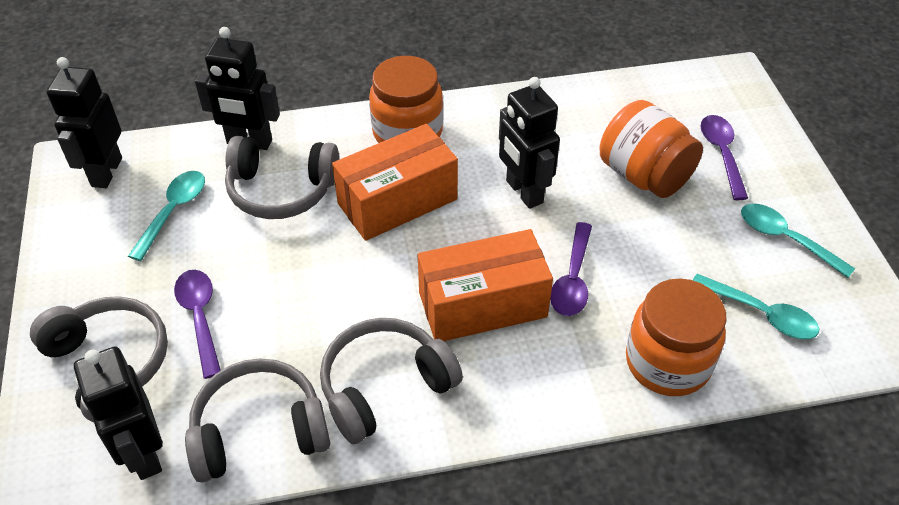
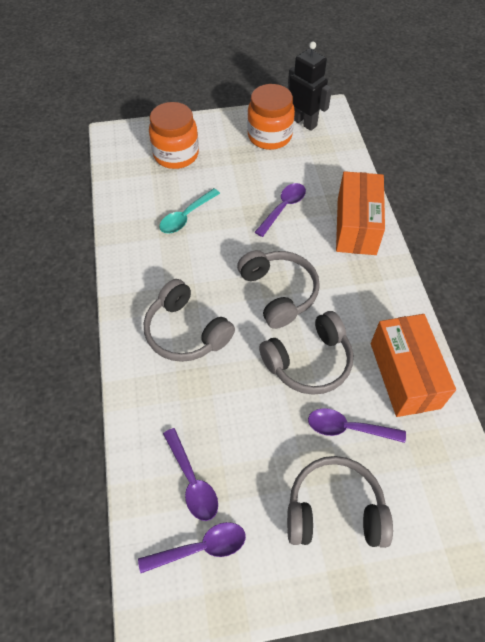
black robot: [47,57,122,188] [74,346,163,480] [195,27,280,150] [499,77,560,209] = 4 -> [288,41,332,131] = 1
orange jar: [369,56,443,143] [600,100,703,198] [626,278,726,396] = 3 -> [149,102,199,169] [247,84,295,150] = 2
purple spoon: [174,270,221,379] [550,222,592,316] [700,115,748,200] = 3 -> [138,522,246,573] [163,428,218,521] [255,183,306,237] [308,408,406,443] = 4
turquoise spoon: [128,171,205,261] [693,274,819,339] [741,203,856,278] = 3 -> [159,188,220,233] = 1

